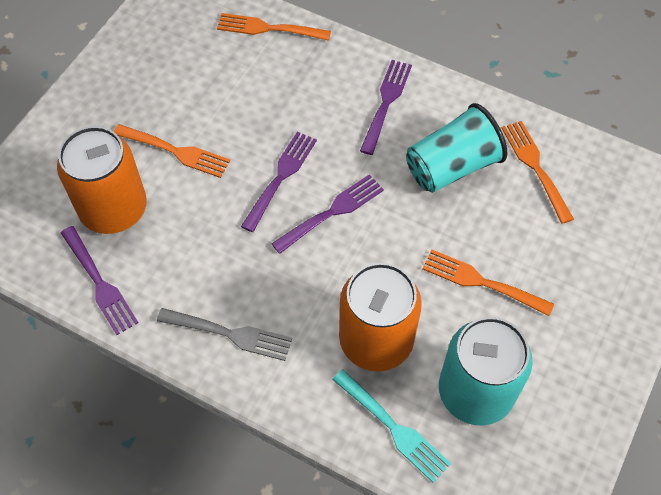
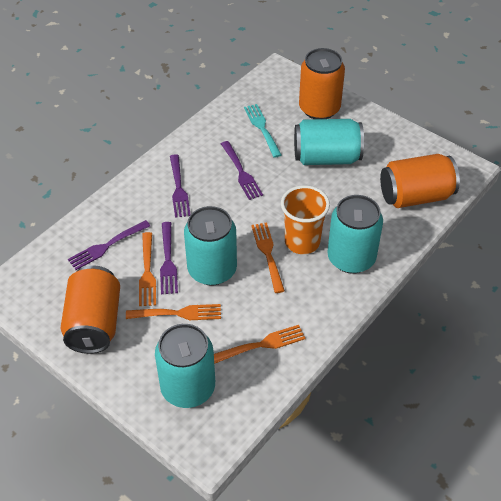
grey fork: [157,308,292,361] = 1 -> none = 0
orange can: [57,126,147,234] [339,263,422,371] = 2 -> [61,265,120,354] [299,48,345,119] [380,154,460,208] = 3
orange cup: none = 0 -> [281,185,330,254] = 1
turquoise can: [439,317,533,425] = 1 -> [155,324,215,408] [184,206,237,286] [294,119,364,165] [327,195,383,274] = 4
turquoise cup: [406,103,508,193] = 1 -> none = 0

